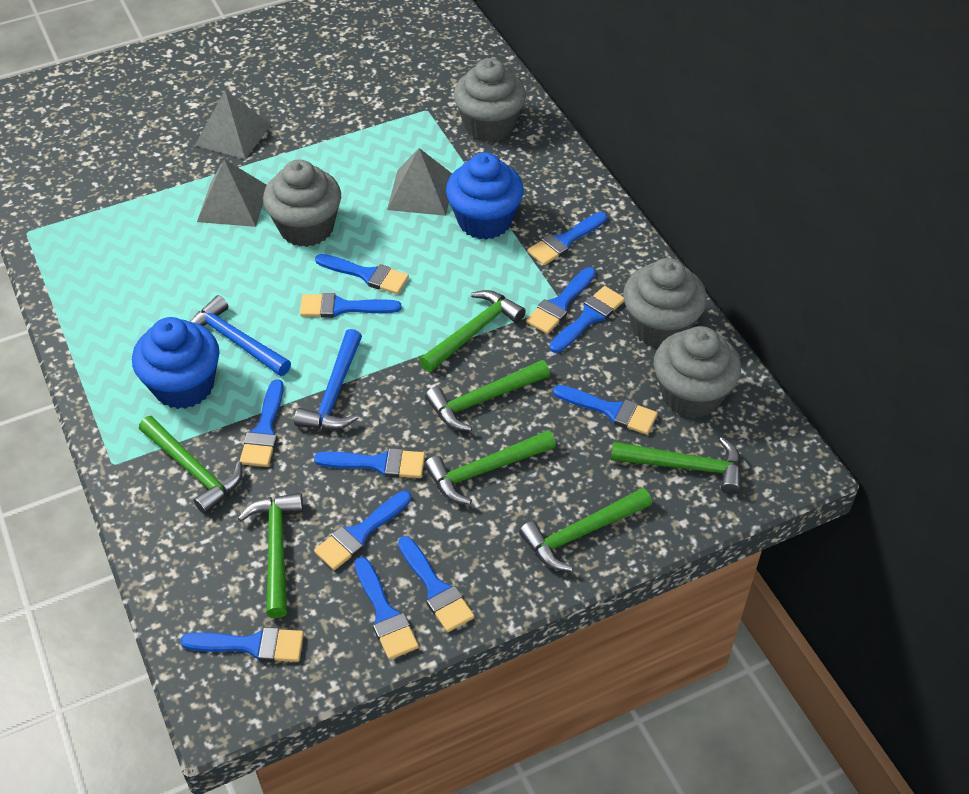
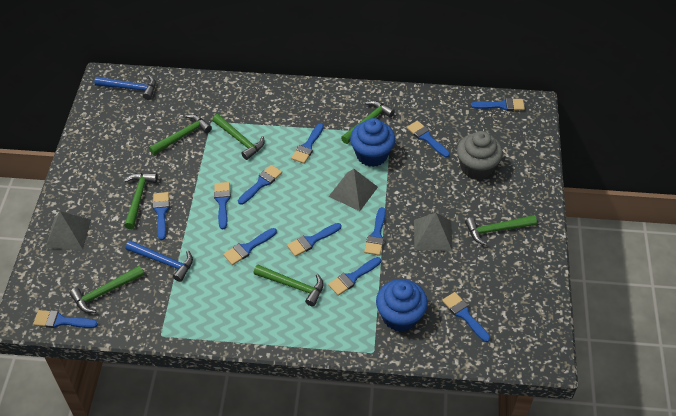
grey cupcake: [263,159,341,247] [454,58,526,142] [623,258,707,348] [654,326,741,418] = 4 -> [457,131,503,180] = 1

